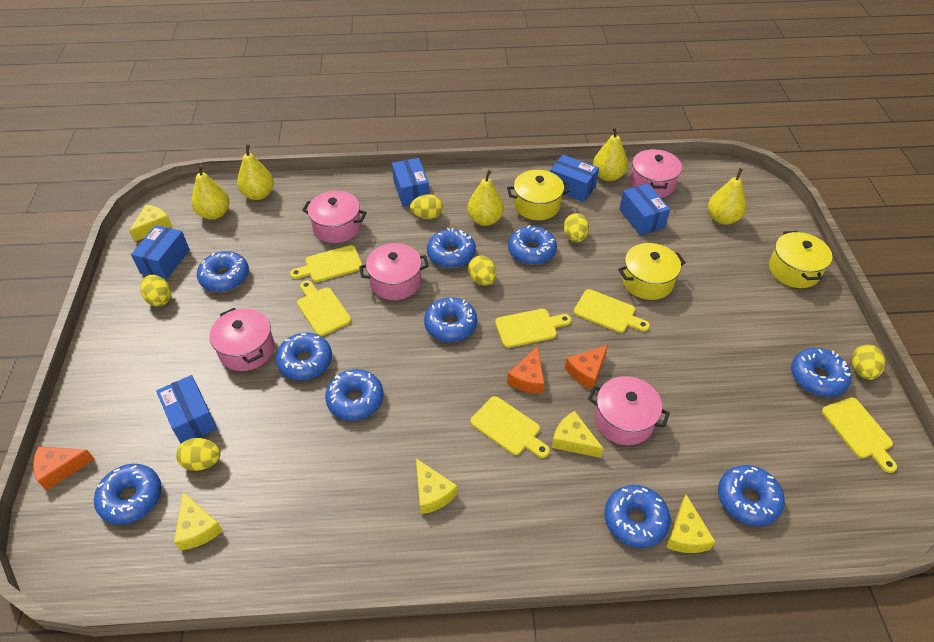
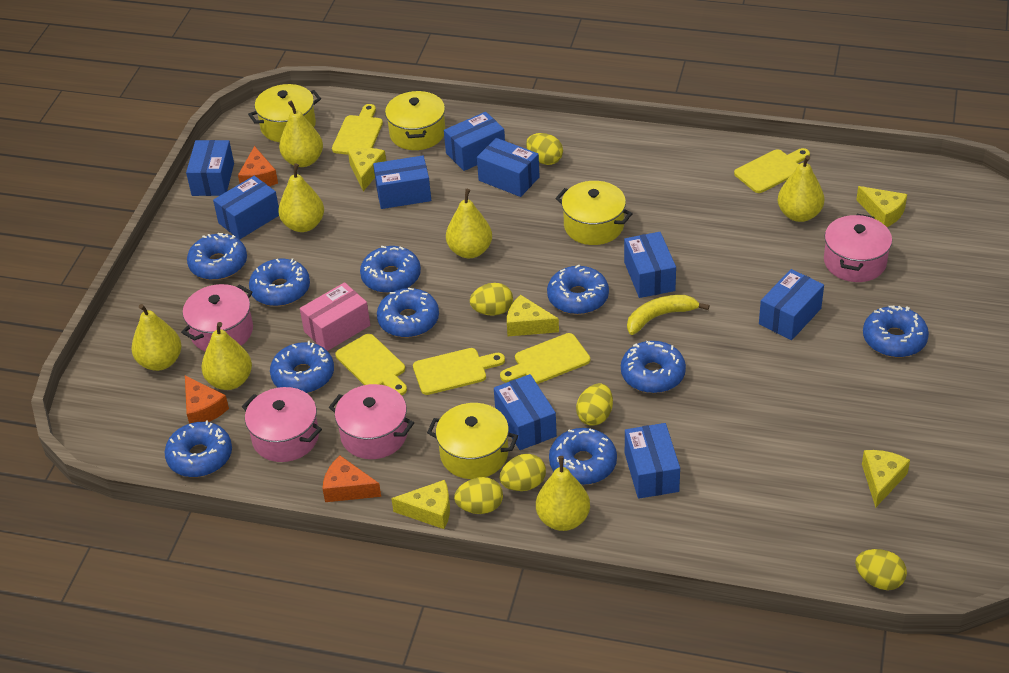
blue box: [131,225,190,280] [156,375,217,443] [392,158,430,207] [550,155,599,202] [619,184,670,236] = 5 -> [186,140,234,196] [213,176,279,240] [373,156,431,209] [444,112,505,171] [477,138,540,197] [494,374,557,450] [624,232,676,298] [625,423,680,499] [759,269,824,340] = 9
pink box: none = 0 -> [300,282,370,351] = 1
pink pot: [209,308,274,371] [302,191,367,243] [359,243,429,300] [588,376,670,445] [630,149,682,198] = 5 -> [181,284,253,351] [242,387,322,462] [329,384,414,459] [824,214,892,282] = 4
yellow banana: none = 0 -> [627,295,710,335] = 1
yellow cutting board: [290,245,362,282] [297,281,351,336] [471,396,550,458] [495,309,571,348] [574,289,650,333] [822,397,897,473] = 6 -> [332,104,383,155] [335,334,407,396] [413,348,505,395] [500,333,590,384] [734,148,810,193] = 5
yellow pear: [192,165,230,220] [237,144,274,200] [467,170,504,226] [593,127,628,181] [708,168,746,225] = 5 -> [131,304,181,371] [201,322,252,390] [279,101,323,167] [279,163,324,232] [446,189,492,258] [536,456,590,531] [778,155,824,222] = 7
yellow pot: [507,170,570,220] [618,243,686,300] [769,231,832,288] = 3 -> [248,84,321,142] [385,90,445,150] [427,403,518,479] [555,181,633,245] = 4

